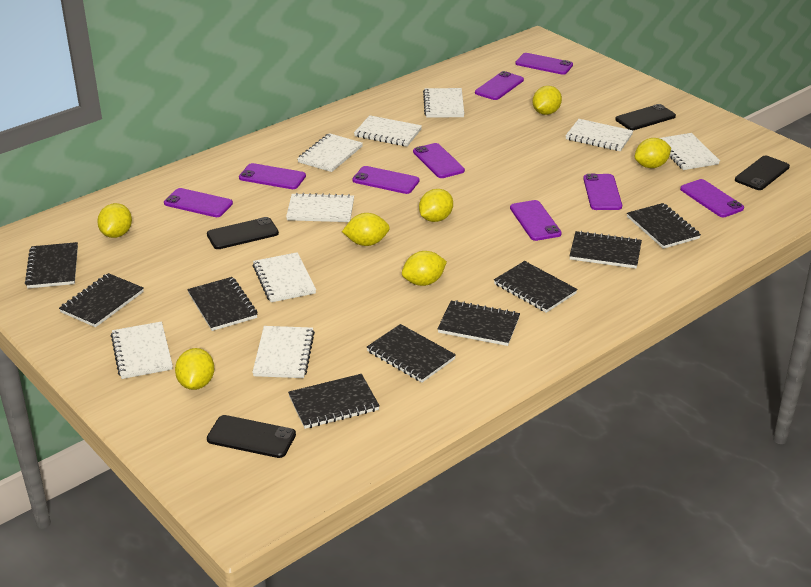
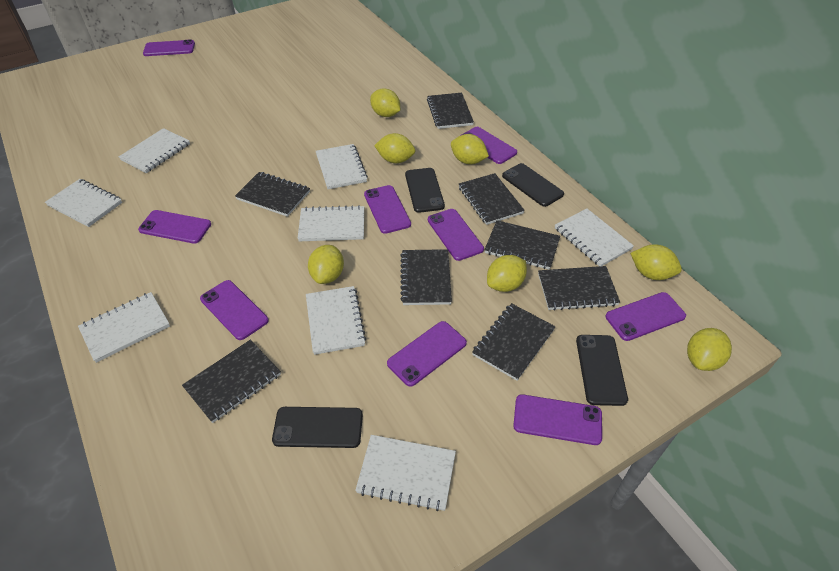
black notebook: [25,242,78,288] [59,273,144,327] [187,277,257,331] [288,374,380,429] [367,324,456,382] [437,300,520,346] [494,261,578,313] [569,231,642,269] [627,203,701,249] = 9 -> [182,339,281,423] [235,172,310,217] [400,249,452,305] [427,93,474,129] [459,173,525,225] [472,303,556,381] [484,220,560,270] [538,266,620,311] = 8
white notebook: [111,321,173,379] [252,326,315,378] [253,252,316,302] [286,193,354,222] [297,133,363,172] [354,115,422,147] [423,88,464,118] [565,119,633,151] [660,133,720,170] = 9 -> [45,179,122,227] [78,292,170,363] [119,128,190,173] [297,205,364,241] [306,286,366,355] [316,144,368,189] [355,435,456,511] [555,208,634,266] = 8

